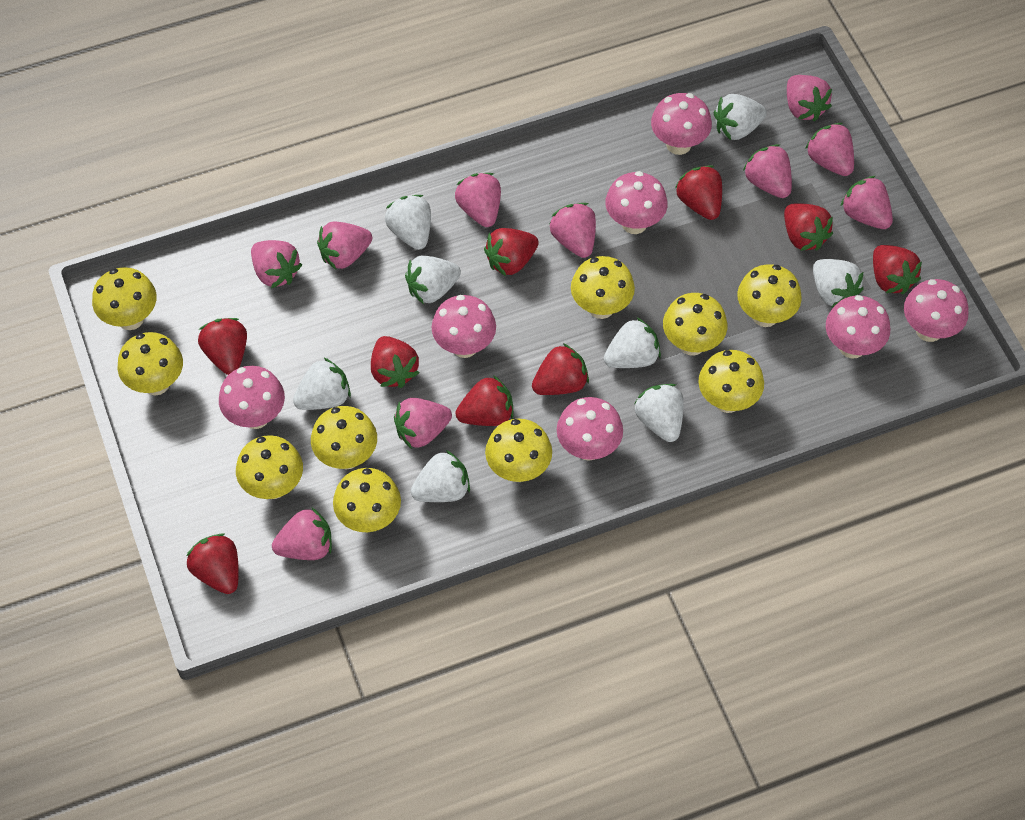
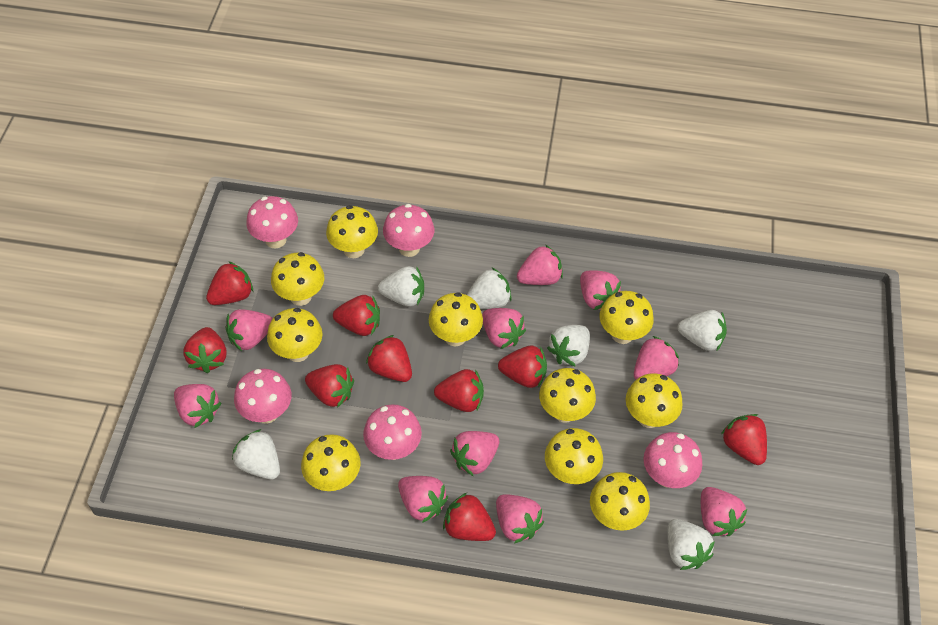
pink mushroom: [219,366,285,429] [432,295,496,358] [557,397,623,461] [605,171,668,234] [651,93,712,155] [826,295,890,359] [904,279,969,342] = 7 -> [234,369,291,424] [246,196,298,248] [363,404,422,460] [383,204,434,257] [643,432,702,488] = 5
white strawberry: [293,357,351,410] [385,195,431,250] [405,255,461,304] [411,450,470,502] [604,318,661,368] [634,384,684,442] [714,94,767,140] [813,259,864,308] = 8 -> [232,429,280,479] [378,266,424,307] [467,268,512,309] [547,325,590,367] [667,519,715,570] [678,310,727,351] = 6

